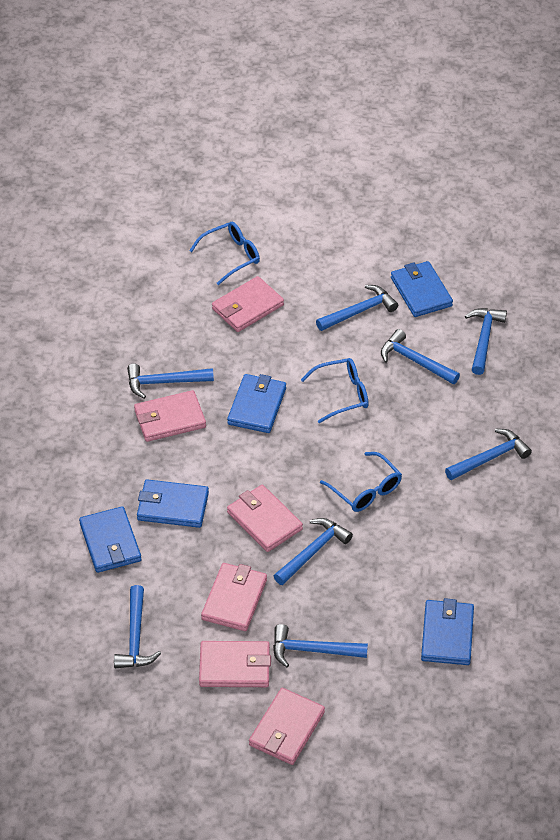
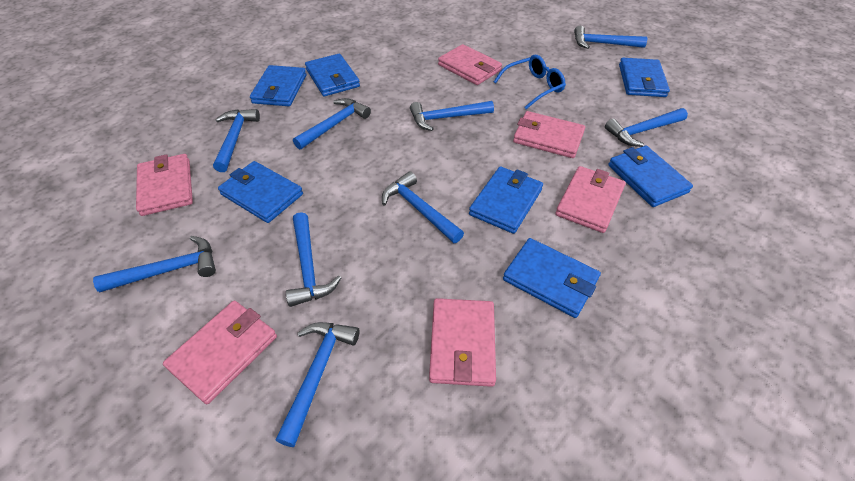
blue glasses: [189,222,260,285] [301,358,369,423] [320,452,402,512] = 3 -> [494,55,566,109] = 1
blue hammer: [114,585,161,668] [127,364,214,399] [273,624,368,667] [274,518,353,585] [316,285,398,331] [381,329,460,384] [445,429,532,480] [465,308,507,375] = 8 -> [93,236,216,292] [213,109,260,172] [276,322,360,447] [286,212,341,307] [293,98,371,149] [382,171,464,243] [410,101,494,131] [574,26,647,49] [605,108,688,147] = 9
blue wallet: [79,506,141,573] [137,479,209,528] [227,374,286,433] [391,261,453,317] [421,598,474,665] = 5 -> [218,161,303,223] [250,65,307,106] [305,54,360,97] [469,166,543,234] [503,238,601,318] [608,146,693,207] [619,58,670,97] = 7

